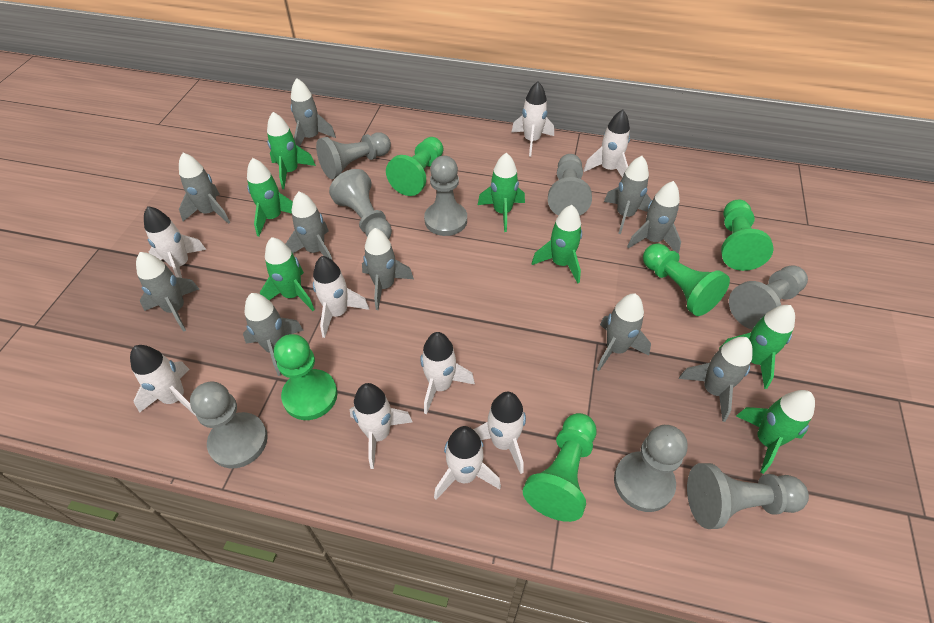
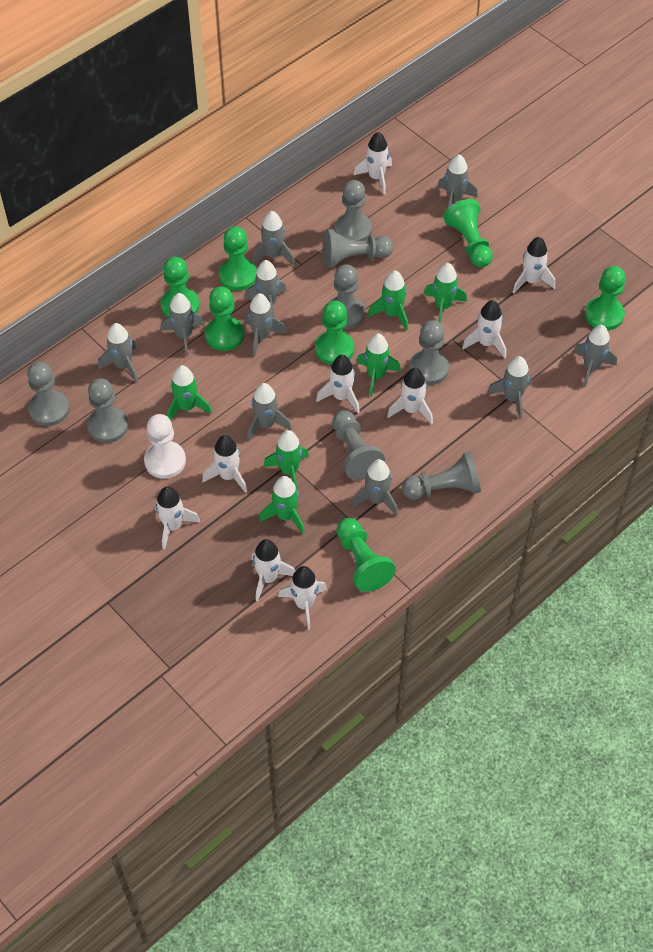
green pawn: [274,334,337,420] [386,137,443,196] [523,413,596,522] [643,244,730,316] [721,200,773,271] = 5 -> [160,257,200,317] [205,286,244,351] [219,226,257,291] [315,301,354,365] [336,518,396,592] [443,199,493,267] [585,266,626,330] = 7
green rocket: [247,158,293,236] [260,237,315,311] [267,112,316,189] [478,153,525,232] [532,205,582,283] [719,305,795,389] [736,390,815,474] = 7 -> [167,365,212,420] [259,476,305,534] [263,430,309,489] [357,333,401,397] [368,270,408,331] [424,263,467,323] = 6
white pawn: none = 0 -> [144,414,186,479] = 1

